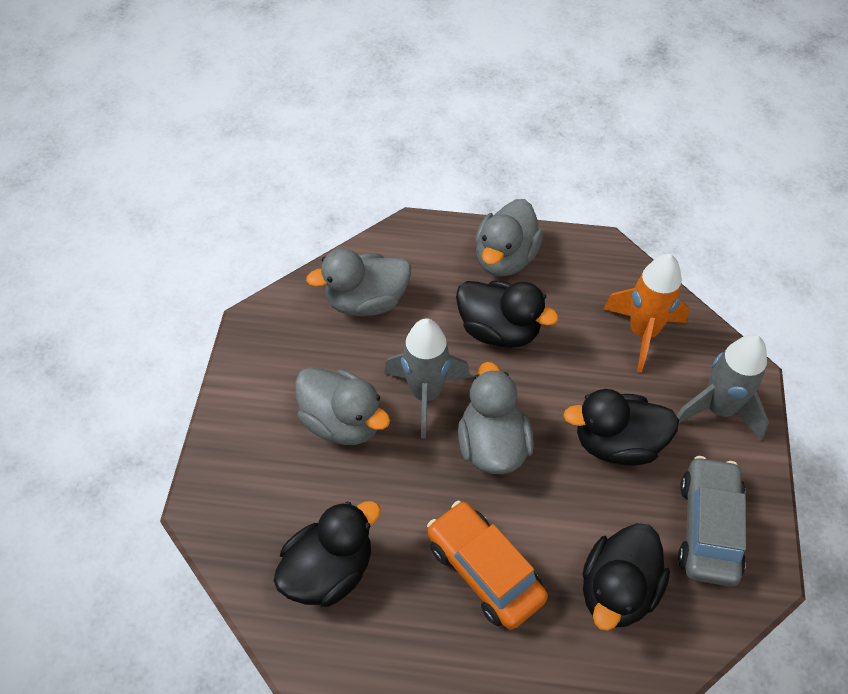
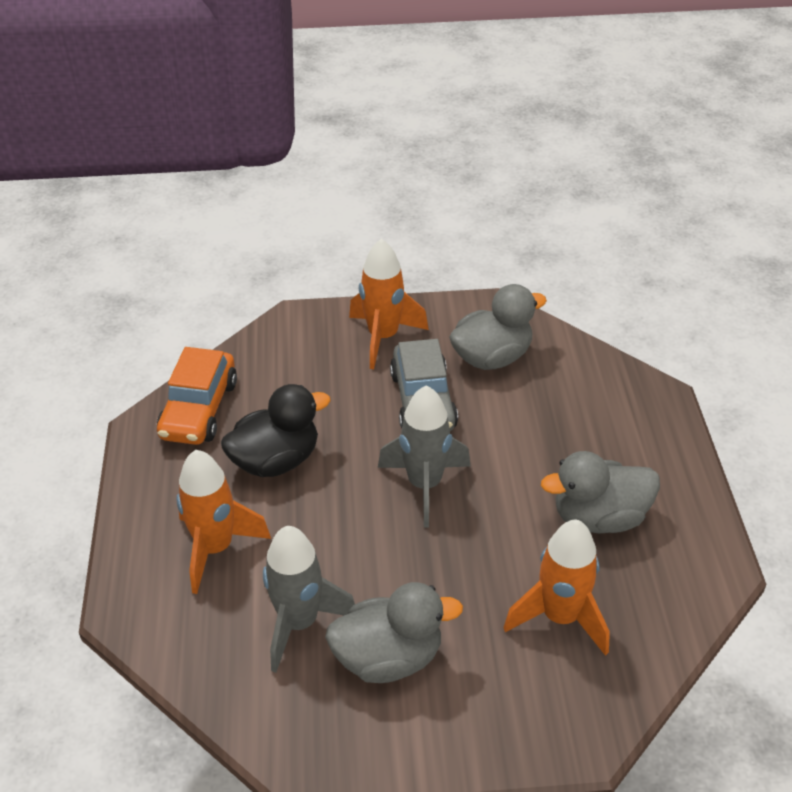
black duck: [274,501,381,607] [456,281,558,348] [563,389,679,466] [582,523,670,631] = 4 -> [221,384,331,477] = 1
grey duck: [295,367,390,445] [306,248,411,316] [458,362,534,474] [475,199,543,277] = 4 -> [325,582,463,683] [449,284,547,370] [541,451,660,534] = 3
orange rocket: [604,254,689,373] = 1 -> [176,450,271,594] [349,239,429,369] [504,520,610,656] = 3

